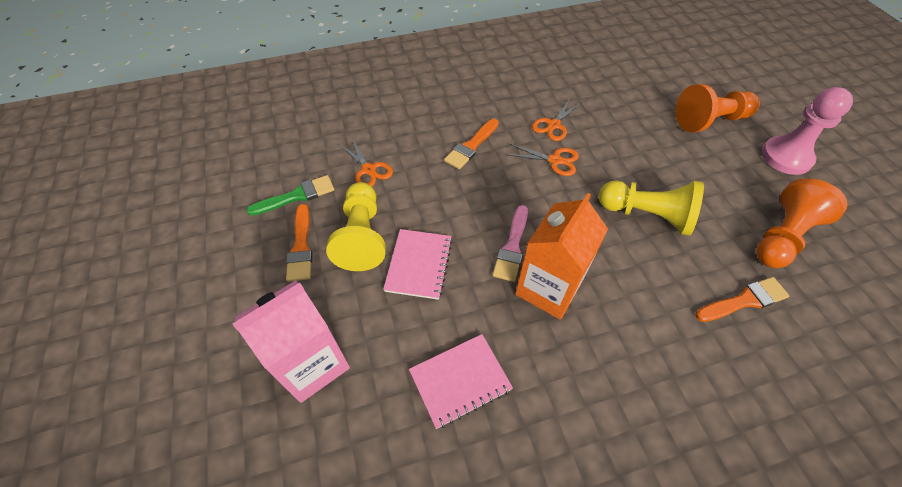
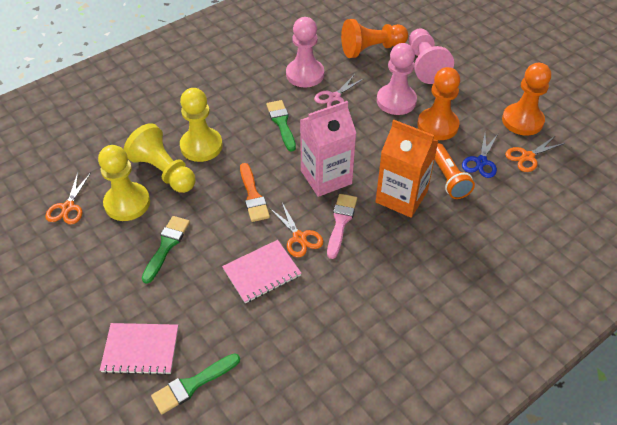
blue scissors: none = 0 -> [462,134,498,178] = 1
green brush: [247,175,334,216] = 1 -> [142,216,190,284] [151,353,240,414] [266,100,296,151] = 3
orange brush: [286,204,313,282] [444,119,499,169] [696,277,789,322] = 3 -> [240,163,270,222] = 1
orange flashlight: none = 0 -> [434,143,475,199] = 1
orange pawn: [676,84,760,132] [756,178,848,268] = 2 -> [341,19,408,58] [417,67,460,140] [502,63,551,136] = 3
pink pawn: [762,87,853,175] = 1 -> [286,17,324,87] [377,43,417,115] [409,28,454,84] = 3
pink scissors: none = 0 -> [314,74,363,107] = 1
yellow pawn: [326,182,386,271] [599,181,704,236] = 2 -> [98,145,150,221] [124,123,196,193] [180,88,223,162] = 3

